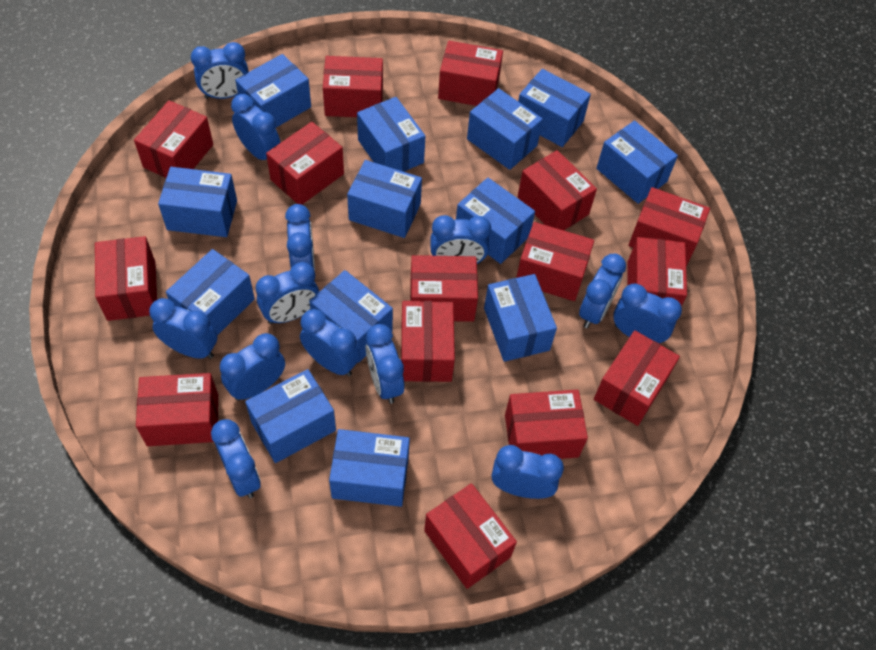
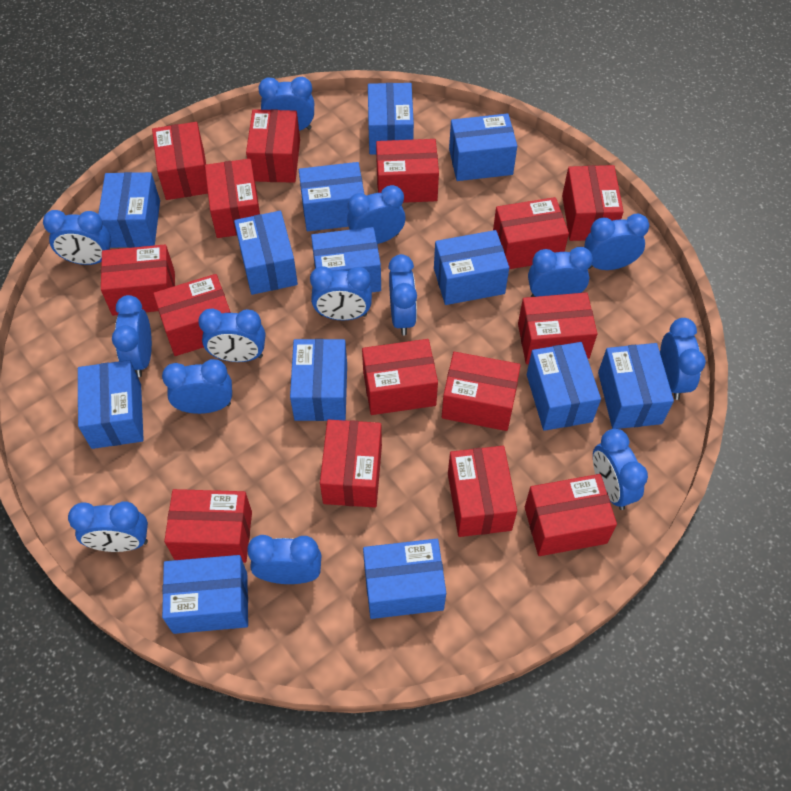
blue clock: [149,298,217,359] [191,42,249,99] [211,419,261,498] [220,333,285,401] [231,94,281,160] [256,262,319,324] [285,204,315,270] [300,309,360,376] [366,324,404,404] [430,215,491,264] [492,445,564,499] [579,254,626,328] [613,284,682,344] = 13 -> [43,210,111,265] [68,502,148,552] [112,295,152,377] [162,359,232,414] [198,308,265,362] [247,535,322,584] [258,77,314,131] [310,266,372,320] [347,185,406,244] [388,254,417,336] [528,247,593,297] [584,214,649,270] [593,429,648,510] [660,318,706,400] = 14

